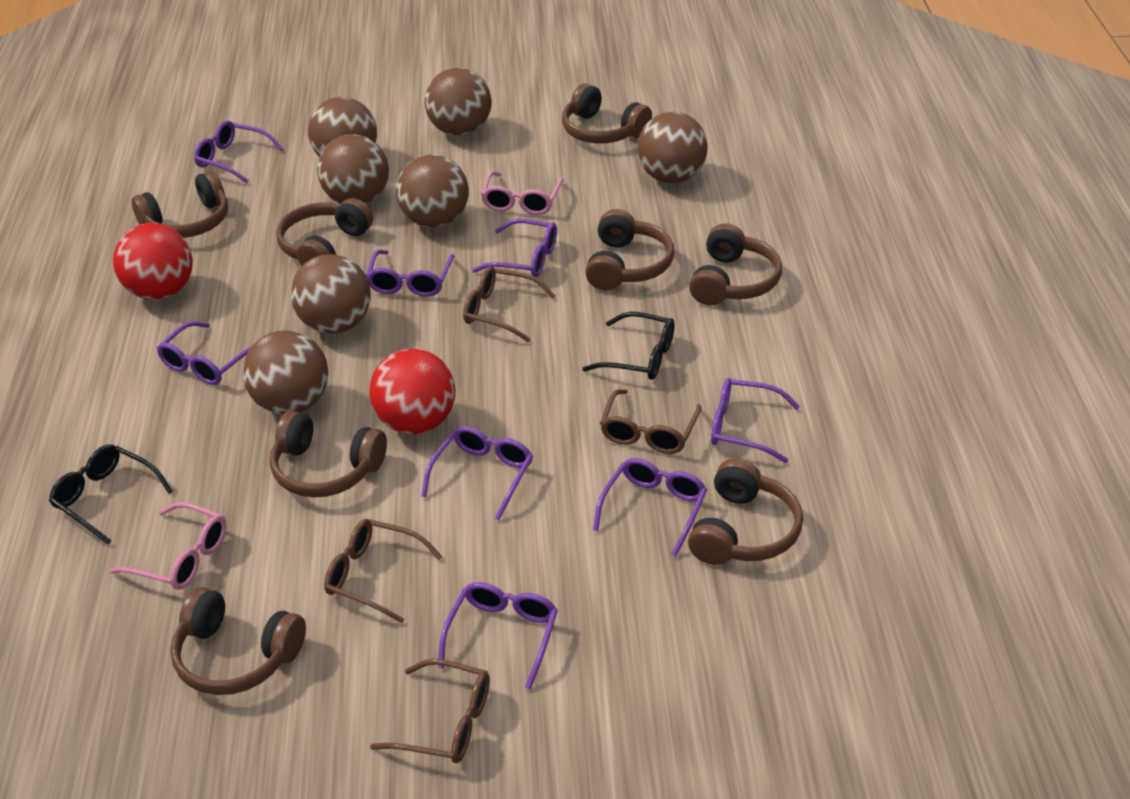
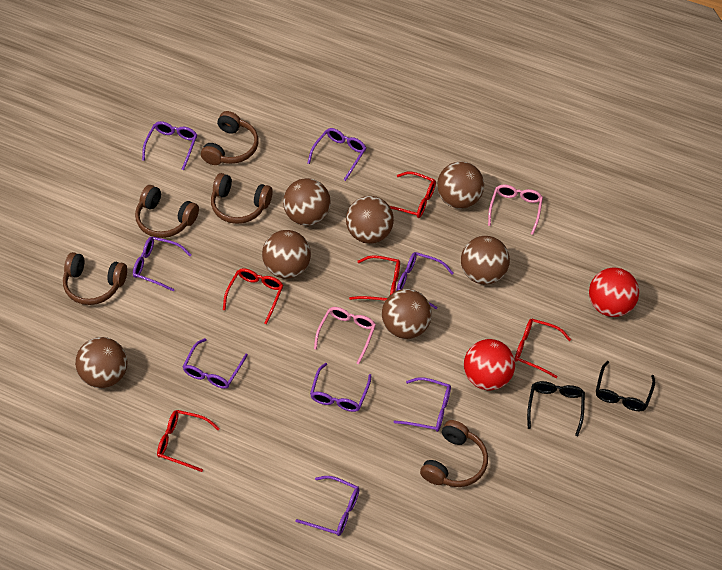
brown glasses: [324,519,443,623] [370,659,490,763] [463,266,556,342] [600,389,702,454] = 4 -> none = 0
brown headphones: [132,171,228,238] [170,587,306,695] [270,410,387,497] [276,198,373,265] [562,83,652,144] [585,209,674,290] [688,458,803,565] [689,223,782,306] = 8 -> [63,252,127,305] [135,185,199,238] [201,111,258,165] [211,173,273,224] [420,420,488,487] = 5
red glasses: none = 0 -> [157,410,220,472] [223,268,283,324] [349,255,400,301] [390,172,436,218] [515,319,571,378] = 5

